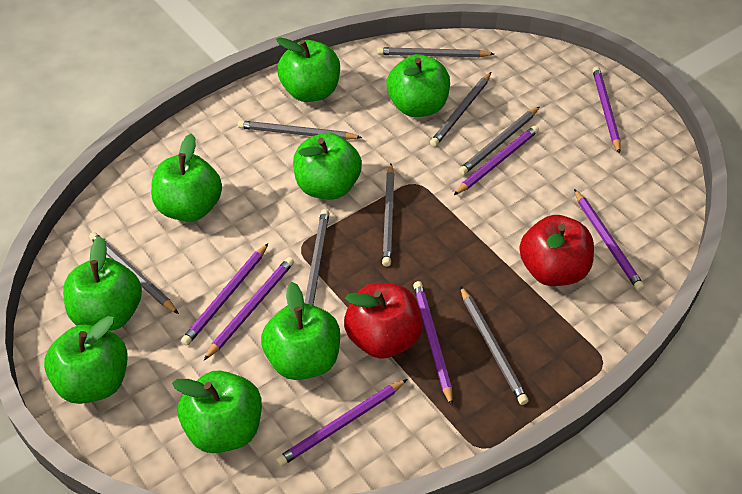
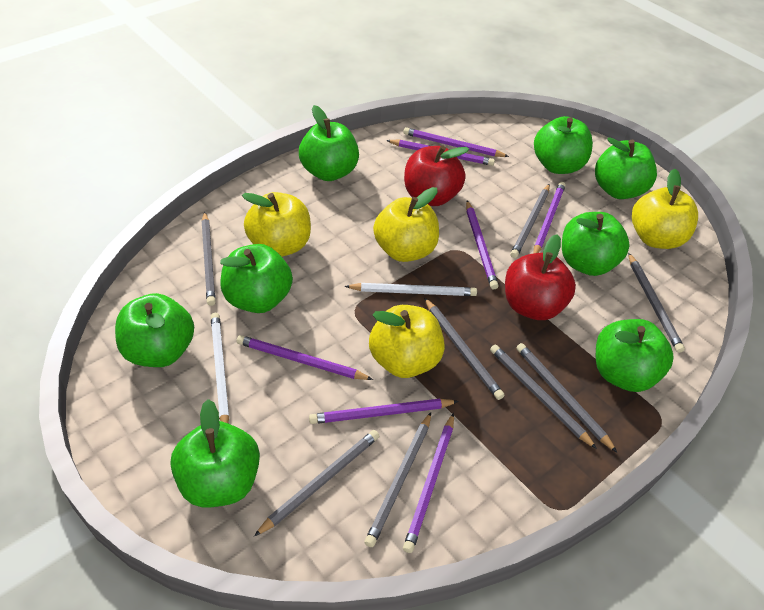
white pencil: none = 0 -> [211,313,229,423] [344,283,477,296] = 2
yellow apple: none = 0 -> [242,192,311,257] [369,305,445,378] [373,187,439,262] [632,169,698,249] = 4

